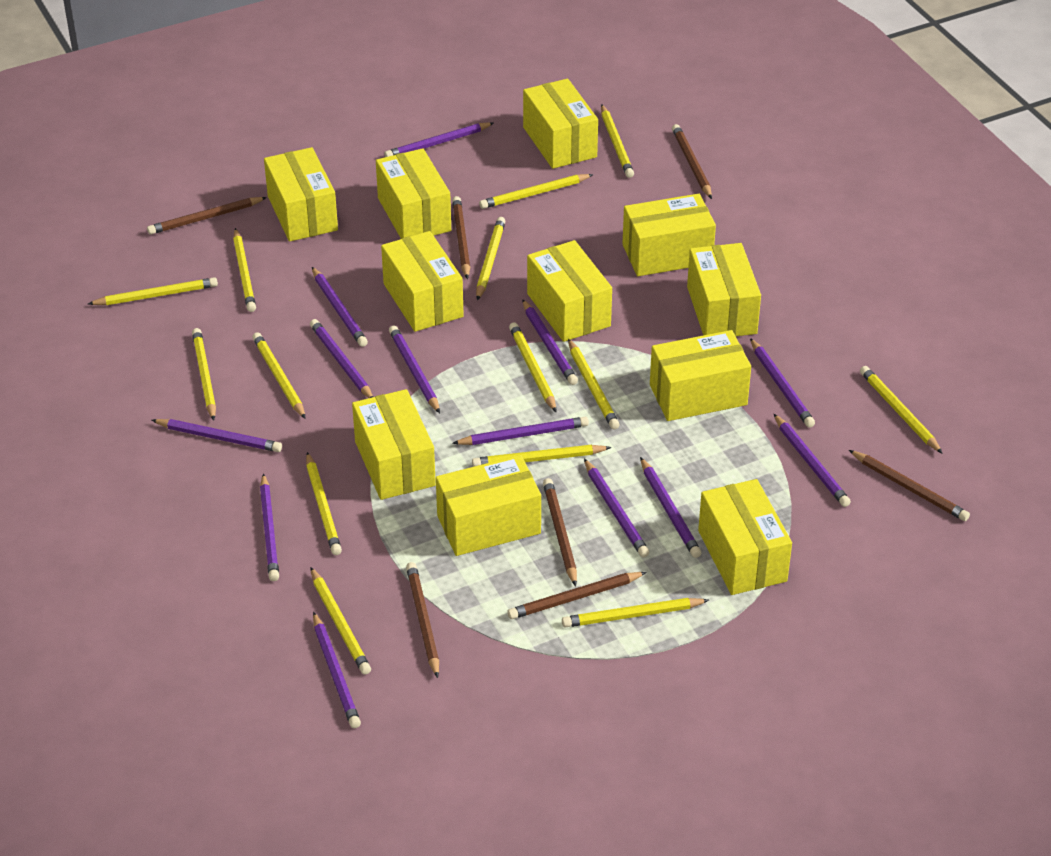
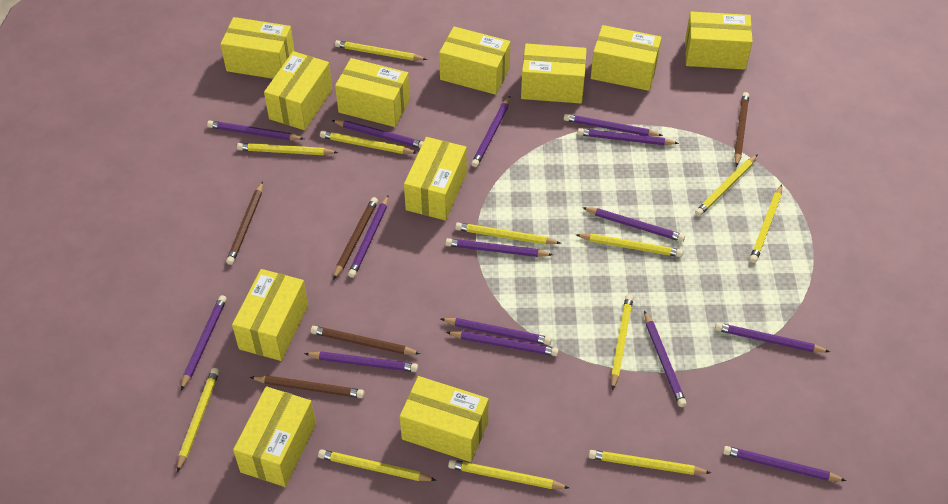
brown pencil: [147,197,267,235] [406,562,439,678] [452,196,470,279] [507,572,647,619] [543,478,577,587] [672,124,712,199] [849,450,970,521] = 7 -> [226,181,263,265] [250,375,364,398] [311,326,420,355] [333,197,378,280] [734,92,749,167] = 5
purple pencil: [152,419,282,452] [260,473,279,581] [310,319,373,398] [312,267,368,347] [313,612,361,728] [384,122,494,157] [389,325,440,413] [452,416,589,445] [522,299,578,385] [584,459,650,557] [640,457,702,558] [750,338,815,428] [774,414,851,507] = 13 -> [181,295,227,390] [207,121,304,140] [304,351,418,372] [331,120,423,148] [348,195,389,278] [441,318,552,345] [445,238,553,257] [446,331,559,356] [471,96,510,167] [564,114,663,136] [577,128,679,145] [582,207,685,242] [644,310,687,407] [715,323,830,352] [723,446,846,481] = 15
yellow pencil: [88,277,218,305] [192,328,216,421] [233,228,256,312] [252,332,306,419] [306,452,342,555] [310,567,371,675] [472,445,612,467] [476,217,506,301] [479,174,593,209] [509,322,556,412] [562,598,709,628] [568,339,620,430] [601,104,634,178] [860,366,943,454] = 14 -> [177,368,219,472] [237,143,338,155] [318,449,436,481] [320,131,417,154] [335,40,427,61] [448,460,569,489] [455,223,561,245] [576,234,683,257] [589,450,711,475] [611,295,633,391] [695,154,758,216] [750,184,782,263] = 12

